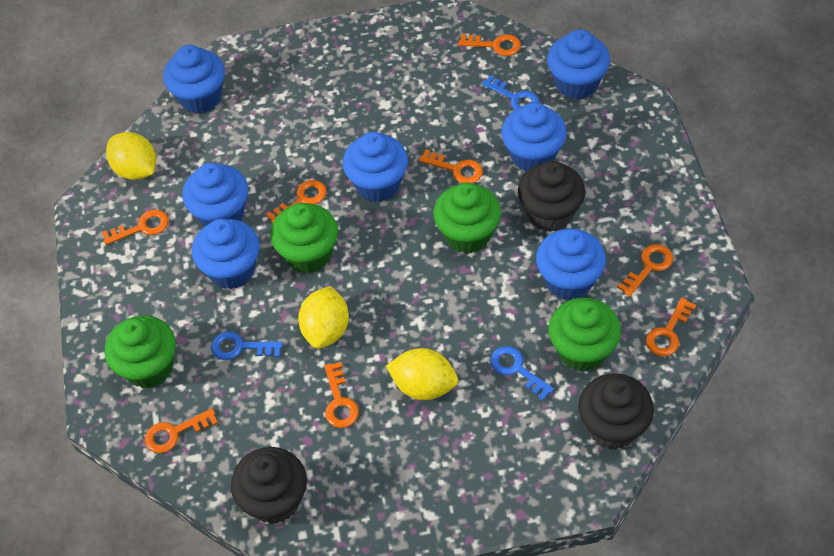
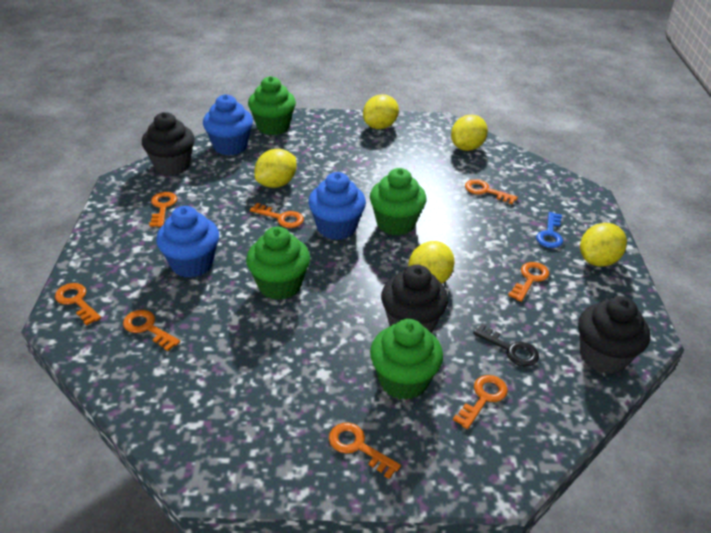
black key: none = 0 -> [473,324,539,367] = 1
blue cupcake: [163,45,225,114] [182,163,248,227] [192,219,260,289] [343,132,408,202] [501,102,567,172] [536,228,606,300] [547,29,610,99] = 7 -> [156,206,219,278] [203,94,253,155] [308,172,366,240] = 3
blue key: [211,331,283,360] [482,75,540,110] [490,346,554,400] = 3 -> [536,212,563,248] = 1
yellow lemon: [106,132,156,180] [298,286,349,349] [386,348,458,400] = 3 -> [254,149,296,188] [363,94,399,129] [408,241,454,284] [451,115,488,151] [580,223,627,267] = 5

